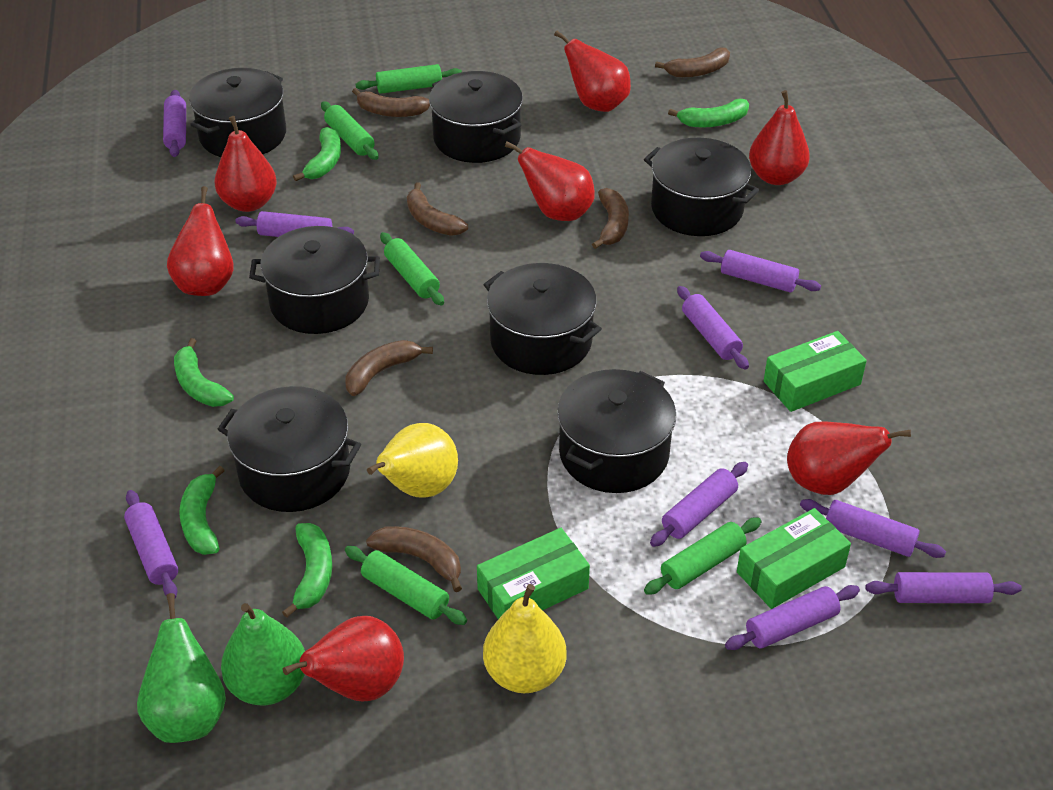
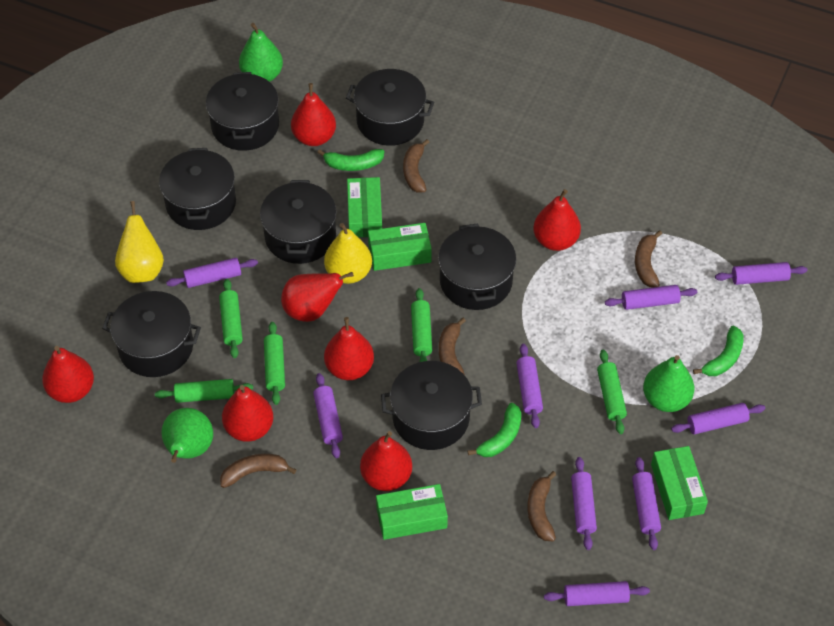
brown banana: [345,340,433,396] [352,88,430,117] [366,526,462,592] [407,182,468,236] [592,188,629,249] [655,48,730,77] = 6 -> [220,454,296,488] [403,139,429,192] [439,318,466,375] [527,471,556,541] [635,230,662,288] = 5
green banana: [174,338,234,407] [179,466,225,555] [282,523,332,618] [293,127,341,181] [668,99,749,128] = 5 -> [317,149,384,171] [468,403,521,457] [693,326,744,376] = 3
green box: [477,528,590,619] [737,508,851,609] [764,331,867,412] = 3 -> [347,177,382,237] [368,223,432,271] [376,484,448,540] [651,446,708,520] = 4
green pear: [137,593,226,743] [221,603,305,705] = 2 -> [161,408,213,463] [239,23,283,82] [643,355,694,412] = 3

